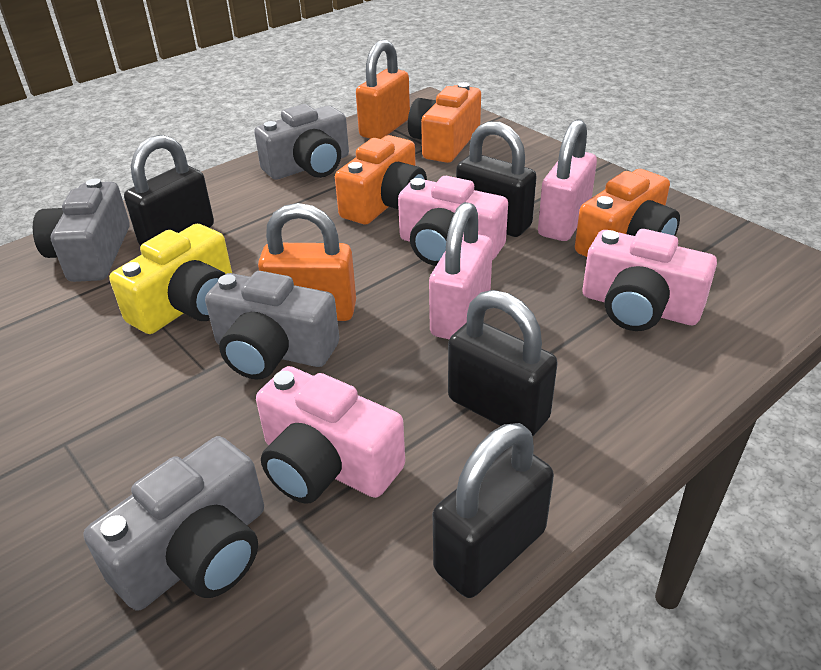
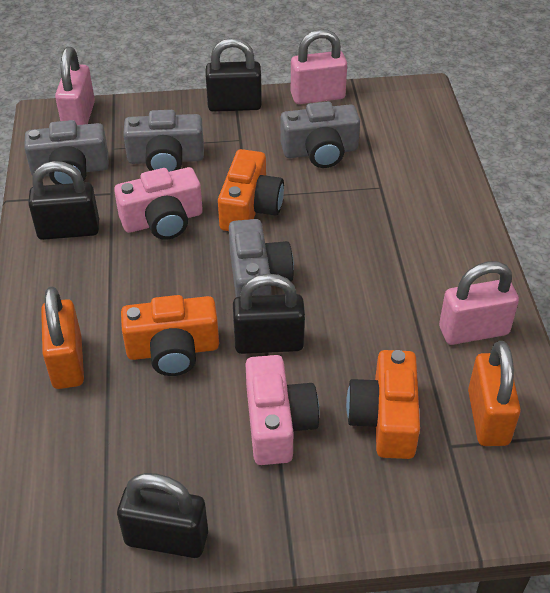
pink camera: [256,366,405,504] [398,176,508,266] [582,229,717,331] = 3 -> [114,167,203,240] [245,355,319,465] = 2
pink padlock: [429,202,493,339] [538,119,597,241] = 2 -> [55,47,95,125] [291,29,347,104] [439,261,519,345] = 3
yellow camera: [109,224,232,334] = 1 -> none = 0

